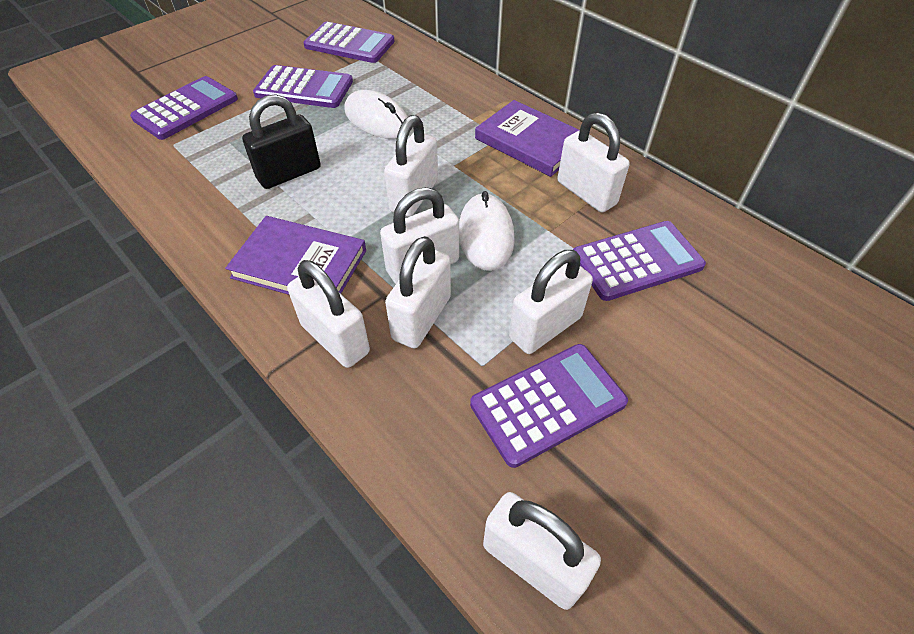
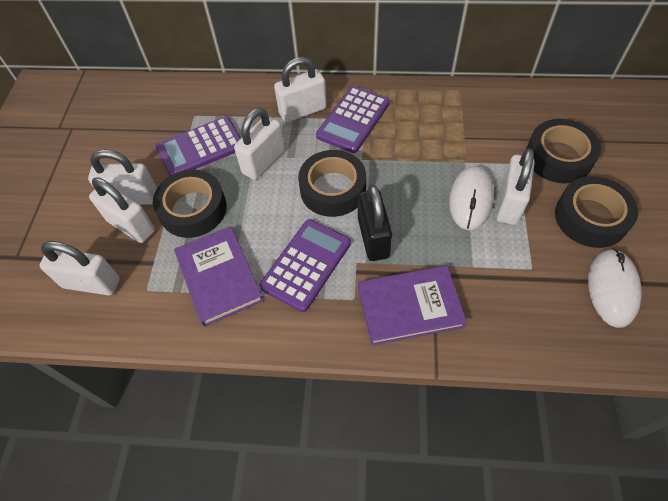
black tape: none = 0 -> [153,170,227,238] [298,150,366,217] [526,119,601,183] [555,176,638,248] = 4
purple calculator: [130,76,238,140] [253,65,353,108] [303,22,395,63] [470,344,628,468] [573,221,706,301] = 5 -> [156,116,241,176] [260,219,351,312] [316,86,390,153] = 3
white padlock: [287,260,370,368] [380,187,459,284] [384,115,438,217] [385,236,451,348] [483,492,601,610] [509,250,593,354] [557,113,630,213] = 7 -> [40,241,120,296] [88,149,157,205] [89,178,155,243] [234,108,285,180] [274,57,327,122] [496,148,535,225] = 6

